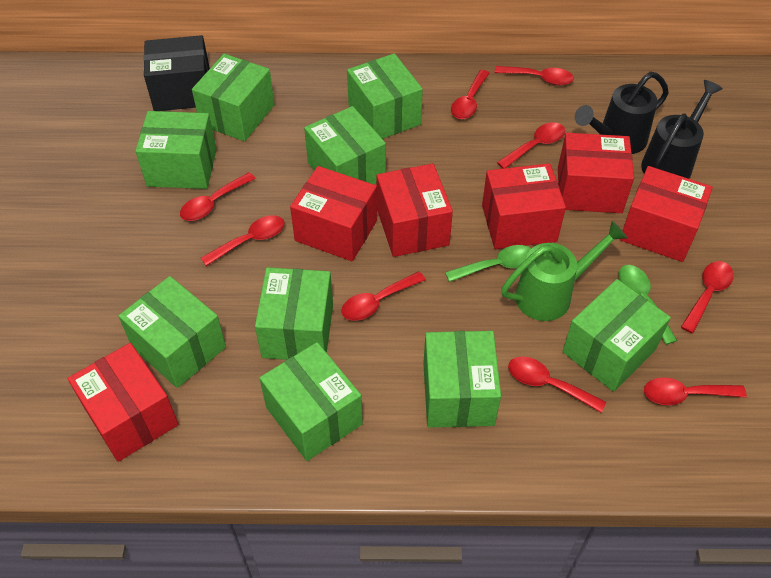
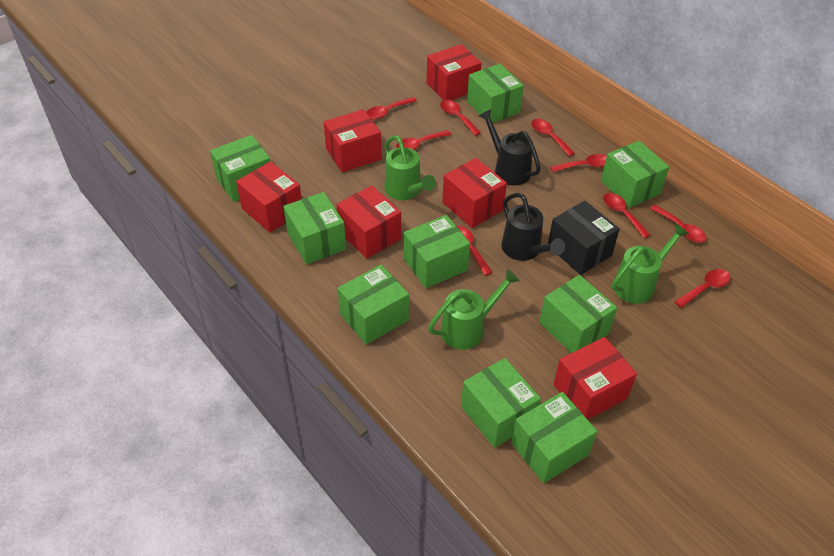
green spoon: [445,245,532,282] [618,265,677,345] = 2 -> none = 0
green watering can: [501,221,627,321] = 1 -> [384,135,436,200] [428,269,520,350] [612,224,689,304] = 3

